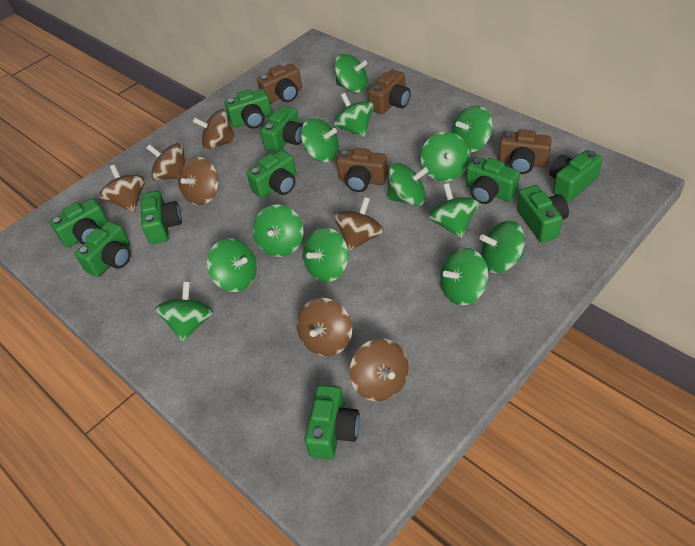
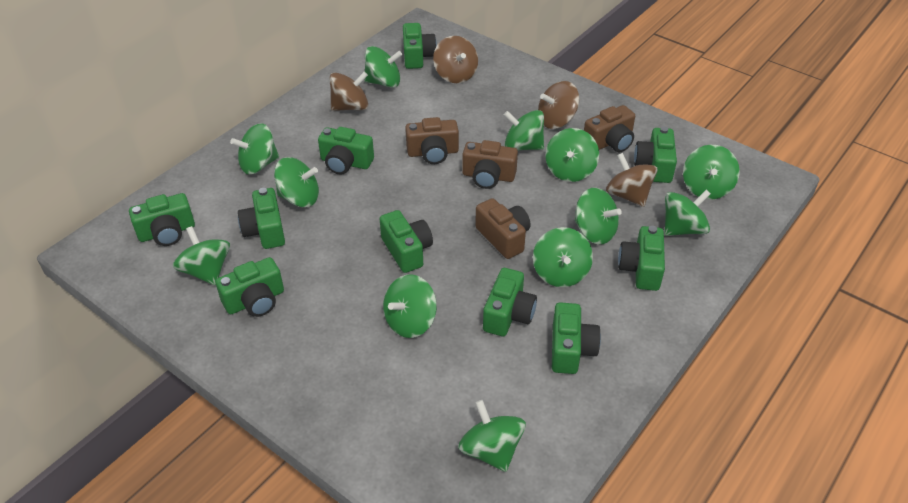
brown spinning top: [99,165,145,212] [147,143,185,180] [178,157,219,205] [193,109,236,150] [297,298,352,356] [334,197,384,251] [350,338,409,401] = 7 -> [329,72,368,111] [433,36,478,83] [538,81,580,129] [606,153,657,207] = 4
green spinning top: [155,282,213,342] [207,238,257,292] [253,205,303,257] [301,118,339,162] [303,227,349,282] [333,93,374,137] [334,54,368,93] [387,163,428,206] [421,132,470,182] [428,183,479,238] [440,248,488,305] [452,105,493,153] [480,220,525,273] = 13 -> [173,226,230,285] [230,123,279,175] [274,157,319,207] [364,46,402,88] [383,274,437,338] [458,400,526,472] [504,110,544,151] [533,227,593,287] [545,128,599,182] [575,188,622,245] [665,190,711,236] [683,145,740,199] = 12

